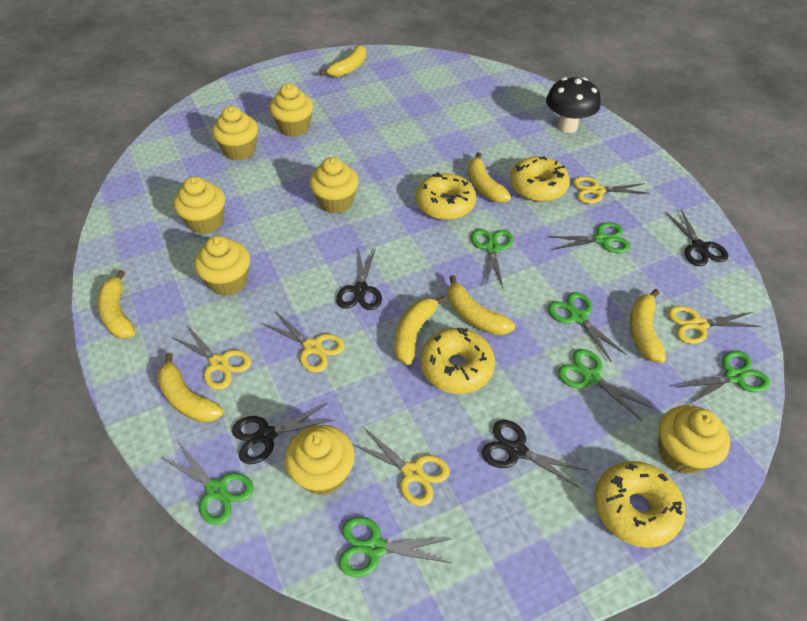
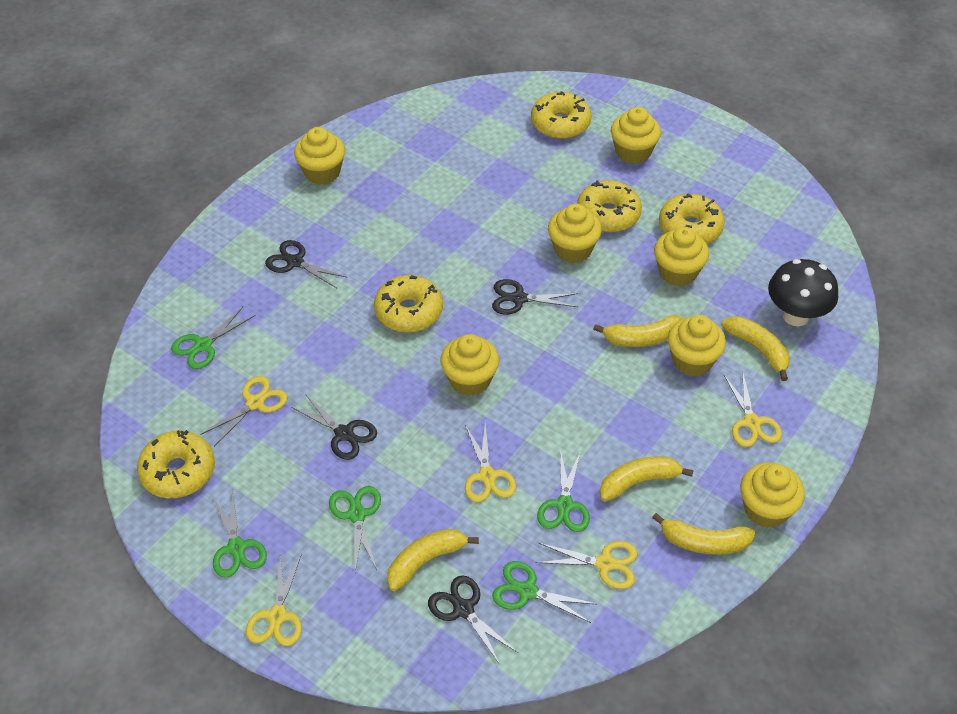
green scissors: [160,442,254,525] [339,517,451,577] [471,229,513,287] [548,222,630,253] [548,292,627,362] [558,349,654,422] [675,351,770,405] = 7 -> [171,307,255,369] [212,489,267,578] [329,486,381,572] [492,561,598,623] [537,450,590,532] = 5
yellow banana: [97,270,135,339] [157,353,224,423] [320,45,366,77] [394,296,447,365] [448,275,515,335] [468,152,511,203] [630,289,666,363] = 7 -> [387,529,479,591] [593,315,682,347] [600,456,694,502] [652,513,756,555] [722,316,790,381] = 5
yellow donut: [416,172,476,220] [420,327,495,394] [510,156,570,202] [595,461,685,548] = 4 -> [137,430,215,498] [374,275,443,333] [531,91,592,139] [577,180,642,232] [659,193,725,244] = 5

